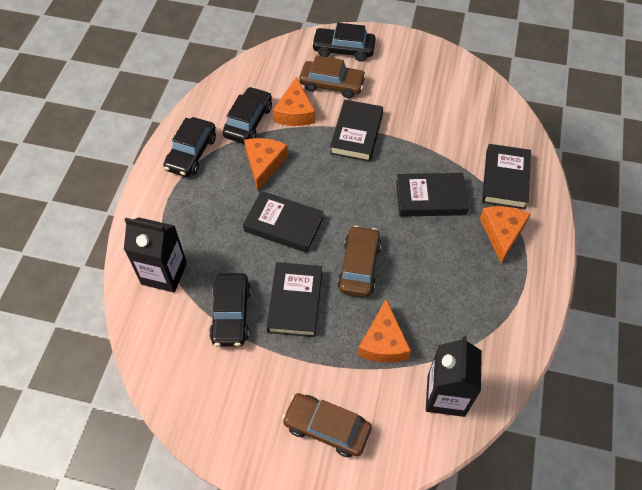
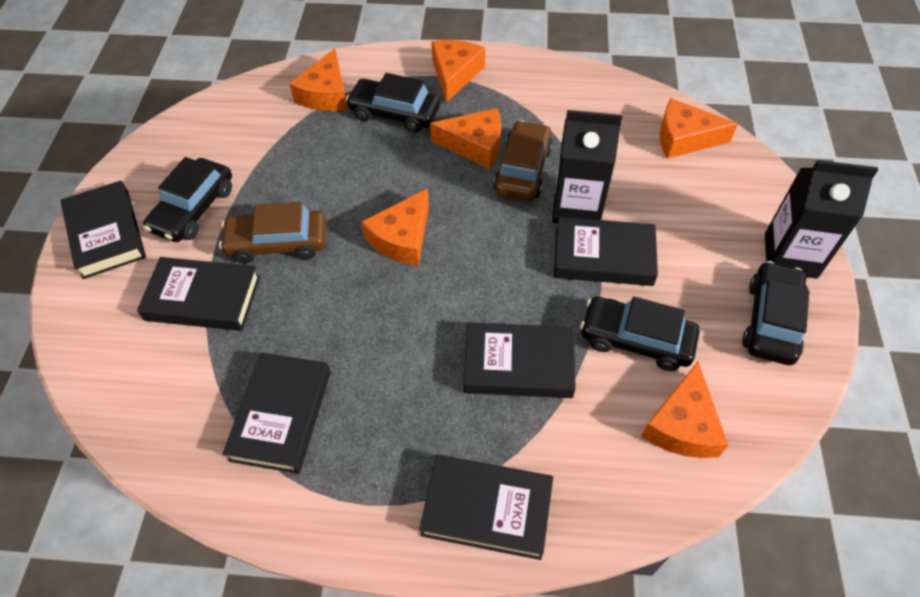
black book: [243,191,323,253] [267,262,322,337] [330,100,383,162] [396,173,469,217] [482,144,531,209] = 5 -> [60,181,146,279] [137,257,260,331] [223,352,331,474] [419,455,553,560] [464,323,576,398] [554,217,658,286] = 6
brown car: [282,393,372,458] [299,55,366,98] [337,225,381,297] = 3 -> [219,202,326,263] [493,120,553,201] = 2
orange cheese: [244,138,288,191] [273,77,316,126] [358,299,411,363] [480,206,530,264] = 4 -> [290,48,348,111] [362,188,429,266] [430,108,501,169] [431,40,485,103] [641,362,728,458] [660,98,738,159] = 6

